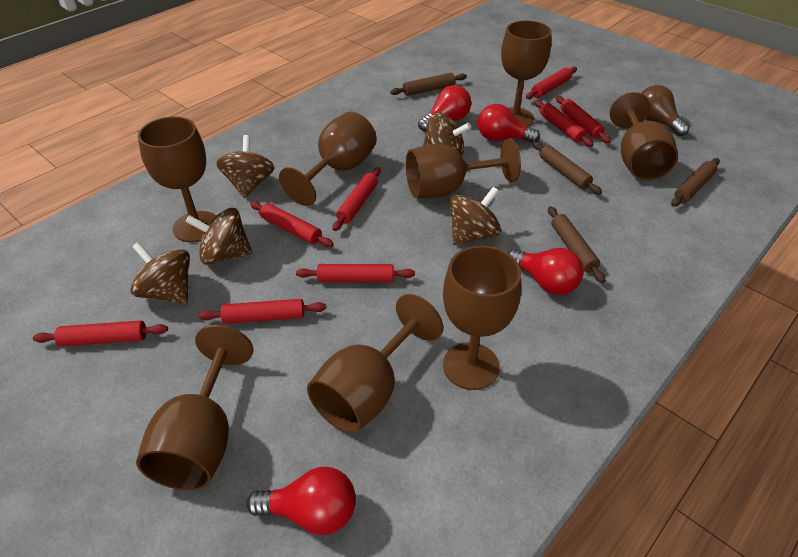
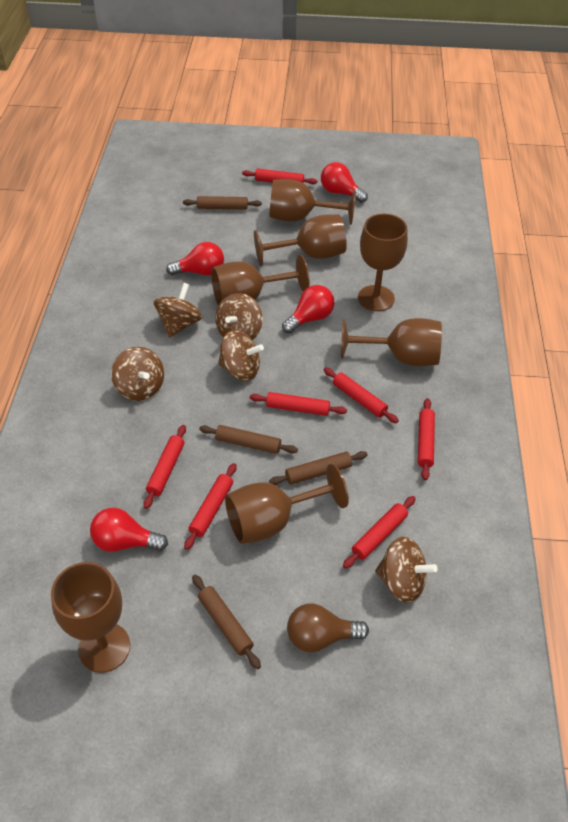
brown goblet: [136,325,253,490] [138,116,216,243] [279,112,377,206] [307,294,443,434] [406,139,521,198] [443,245,521,390] [501,20,552,127] [610,92,678,180] = 8 -> [51,562,130,673] [212,255,310,305] [225,464,349,544] [254,214,347,266] [270,179,356,225] [341,318,442,366] [358,214,408,311] = 7
red rolling pin: [33,321,168,346] [198,299,326,324] [250,201,334,247] [296,264,415,283] [333,167,381,231] [526,67,577,99] [535,100,594,147] [556,96,611,143] = 8 -> [143,425,186,509] [184,463,236,550] [242,168,317,184] [250,392,347,416] [323,367,399,423] [343,496,416,569] [418,398,435,480] = 7

